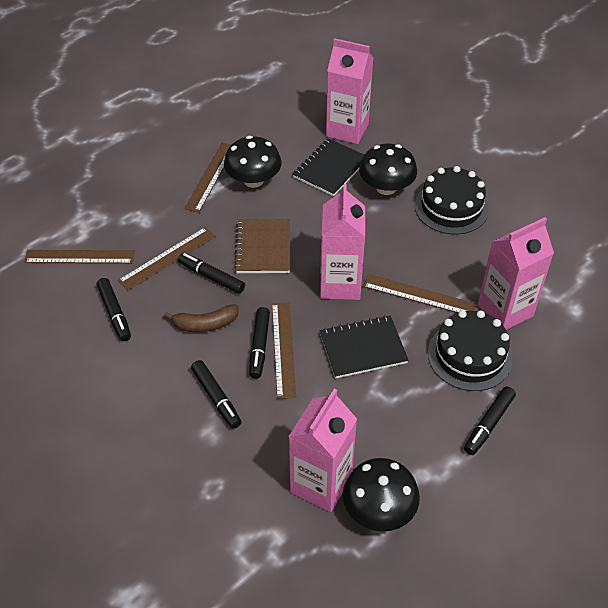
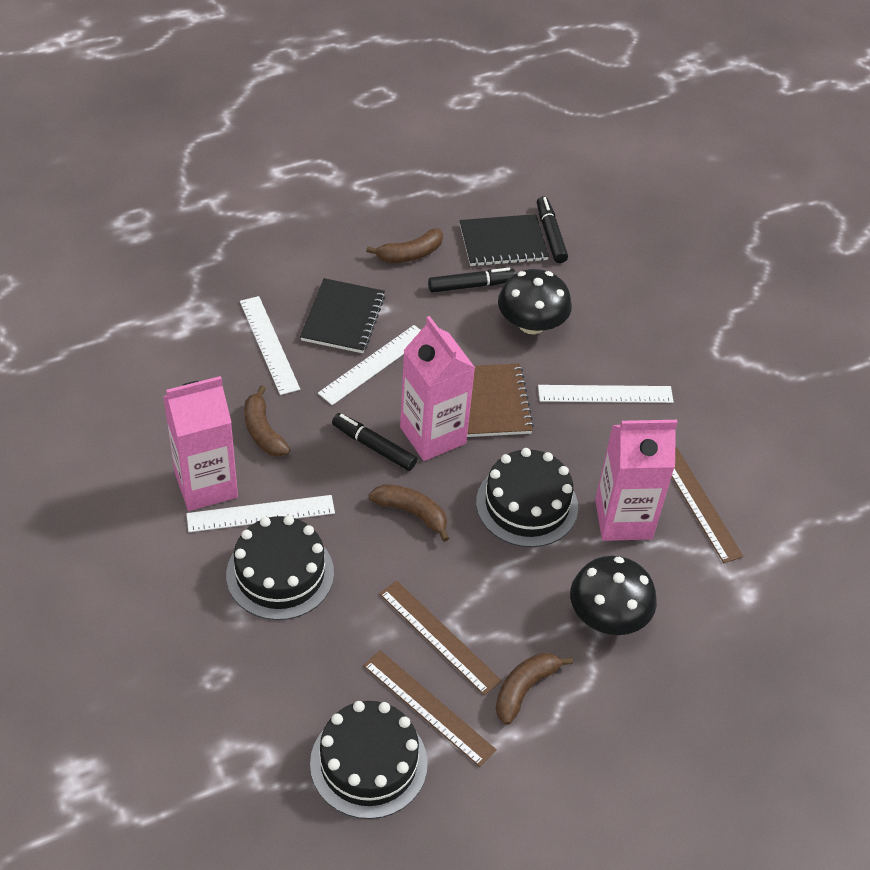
black cake: [415,166,489,235] [428,310,513,391] = 2 -> [226,515,334,620] [310,701,428,819] [476,448,578,547] = 3
black marker: [97,278,131,341] [178,253,245,294] [191,360,241,429] [249,307,270,379] [464,387,516,455] = 5 -> [332,413,417,471] [428,268,516,293] [537,196,568,263] = 3
black mushroom: [224,136,282,188] [343,458,420,532] [359,143,417,195] = 3 -> [498,269,572,334] [570,556,657,635] = 2
brown banana: [164,305,239,332] = 1 -> [244,385,291,457] [366,228,443,263] [369,484,449,542] [496,652,573,725] = 4
brown ruler: [24,250,135,264] [118,227,215,291] [184,143,231,212] [272,303,296,399] [363,274,476,313] = 5 -> [363,650,497,767] [379,580,502,695] [672,448,744,563] = 3
pink carton: [288,389,357,512] [320,184,365,300] [326,38,373,144] [478,217,554,330] = 4 -> [163,376,238,511] [400,316,475,461] [595,420,678,541] = 3
white ruler: none = 0 -> [186,495,335,532] [240,296,300,395] [318,325,421,405] [538,385,674,403] = 4

